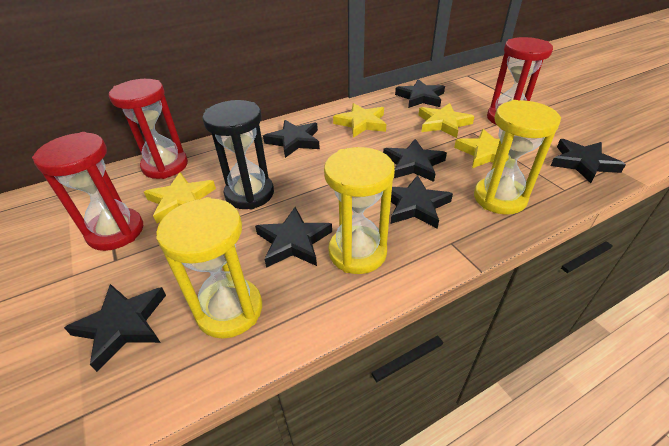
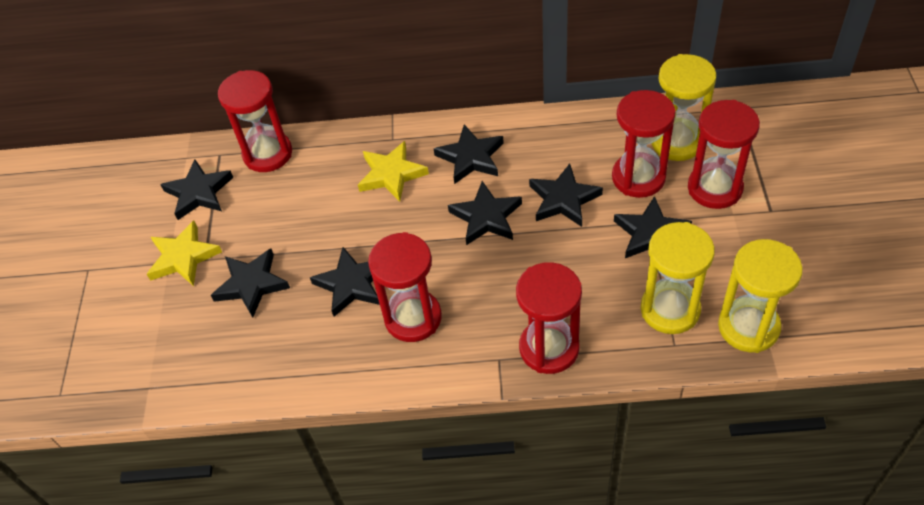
black hourglass: [202,100,274,209] = 1 -> none = 0
red hourglass: [32,132,143,251] [109,79,188,179] [487,37,553,125] = 3 -> [218,70,292,172] [368,232,442,342] [516,262,582,374] [612,90,676,198] [688,100,760,209] = 5
yellow star: [144,172,216,224] [333,103,386,138] [419,103,475,138] [454,129,509,168] = 4 -> [147,220,222,286] [358,141,429,202] = 2

